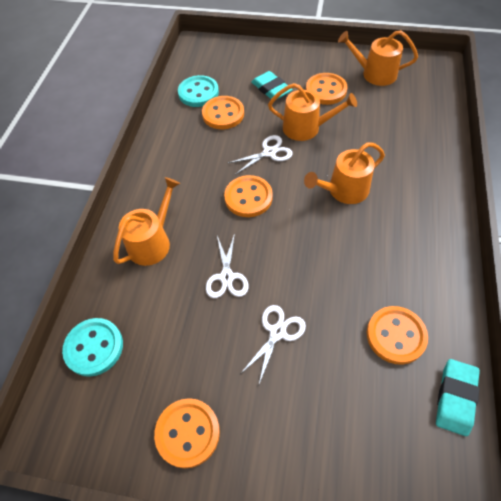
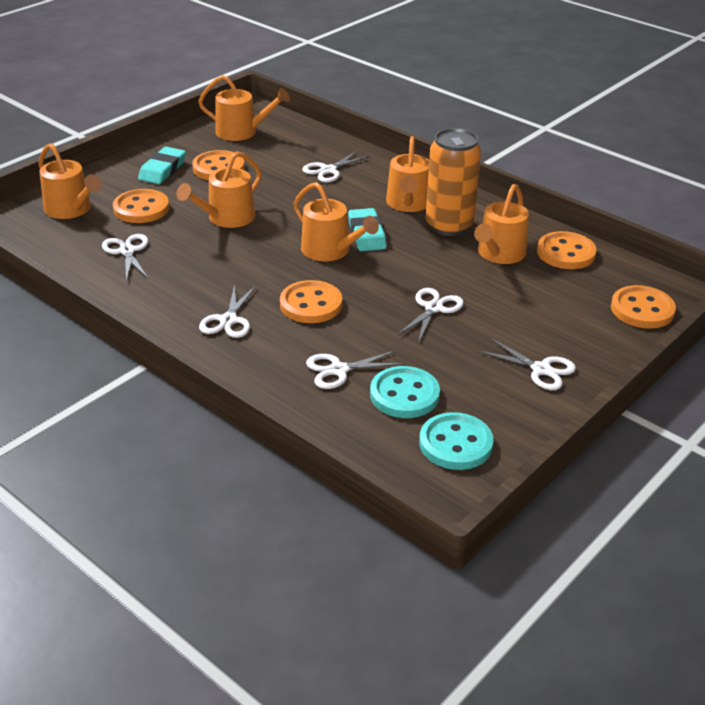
orange can: none = 0 -> [426,128,481,236] = 1
orange watering can: [113,177,180,266] [268,83,357,141] [304,142,385,204] [338,30,418,86] = 4 -> [39,143,102,219] [176,151,262,228] [198,75,290,141] [294,182,379,261] [386,136,429,212] [474,184,529,264] = 6
white scissors: [206,233,249,298] [228,135,293,175] [240,305,306,384] = 3 -> [102,234,148,281] [199,284,256,338] [302,150,370,182] [306,350,404,389] [397,288,464,341] [479,338,576,390] = 6

